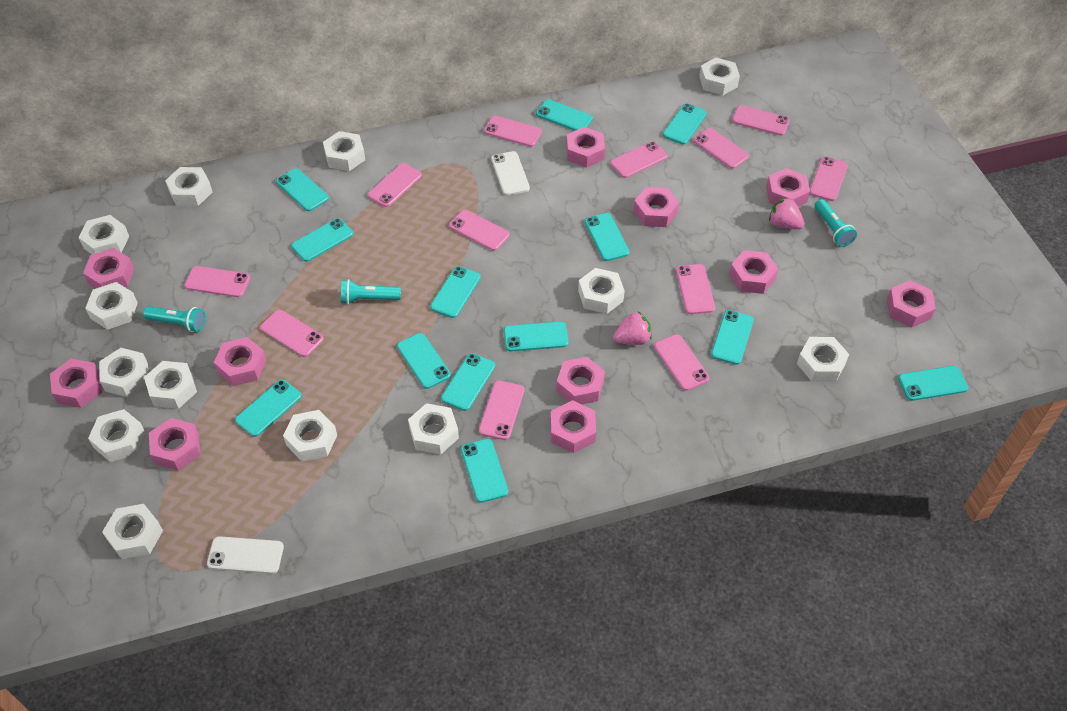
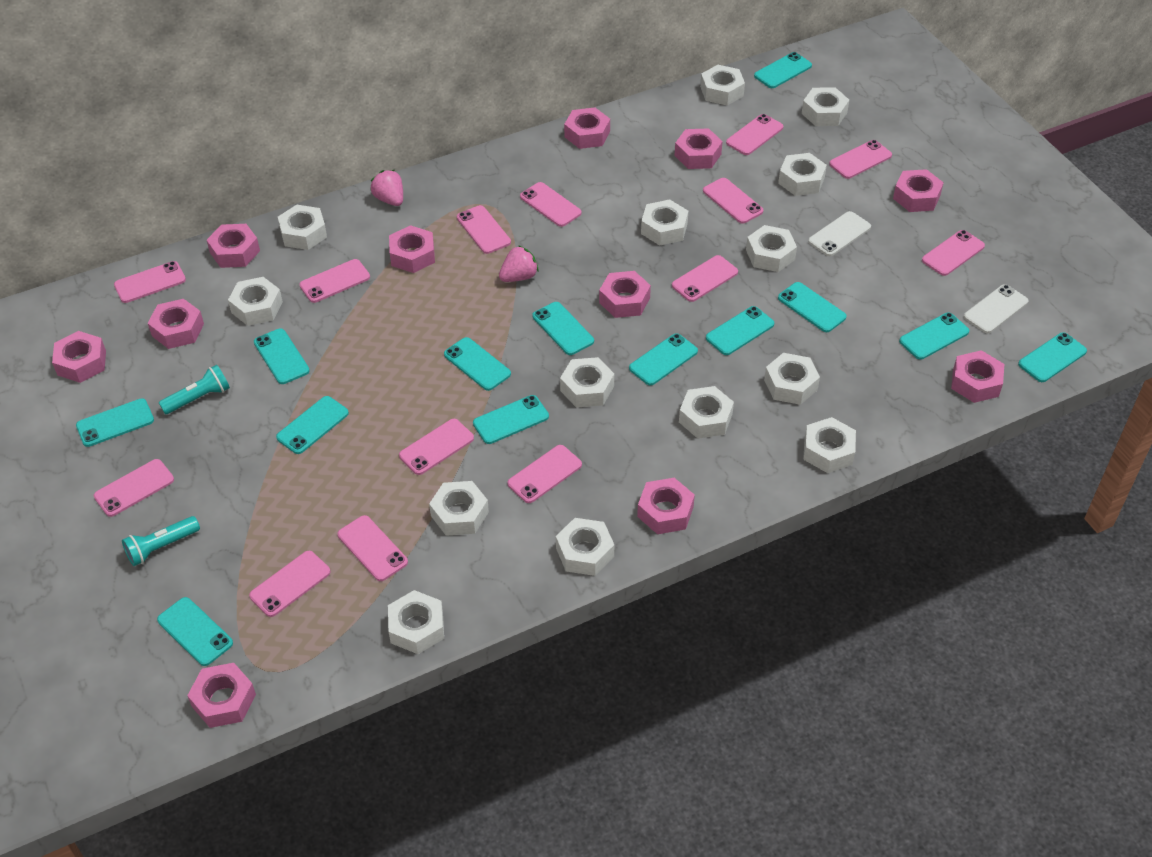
pink phone: [185,266,250,297] [260,310,324,357] [368,163,422,207] [449,210,510,251] [479,381,524,440] [484,116,542,147] [610,141,668,178] [654,334,710,391] [676,264,715,314] [693,128,749,169] [732,105,790,136] [810,157,848,201] = 12 -> [94,459,174,517] [114,261,186,303] [249,551,331,617] [299,259,370,303] [337,515,408,581] [399,419,474,475] [457,205,511,254] [507,445,582,503] [520,182,582,227] [672,255,738,302] [703,178,763,224] [726,114,783,155] [829,140,892,179] [922,230,985,276] = 14
turquoise flashlight: [143,306,206,332] [341,279,401,304] [815,199,857,247] = 3 -> [122,516,200,566] [159,365,230,414] = 2
white nut: [78,215,129,255] [85,282,138,330] [88,409,146,462] [99,348,148,397] [102,504,163,559] [144,361,197,409] [165,167,212,206] [283,410,337,461] [323,131,365,171] [408,403,459,455] [578,268,625,314] [699,58,740,95] [797,337,849,382] = 13 -> [228,277,283,326] [278,204,327,250] [388,590,444,654] [429,481,489,536] [556,518,614,576] [560,357,614,408] [641,199,688,246] [679,386,734,439] [700,65,745,106] [746,225,797,272] [764,353,820,405] [778,153,827,196] [802,87,849,126] [803,417,856,473] = 14

